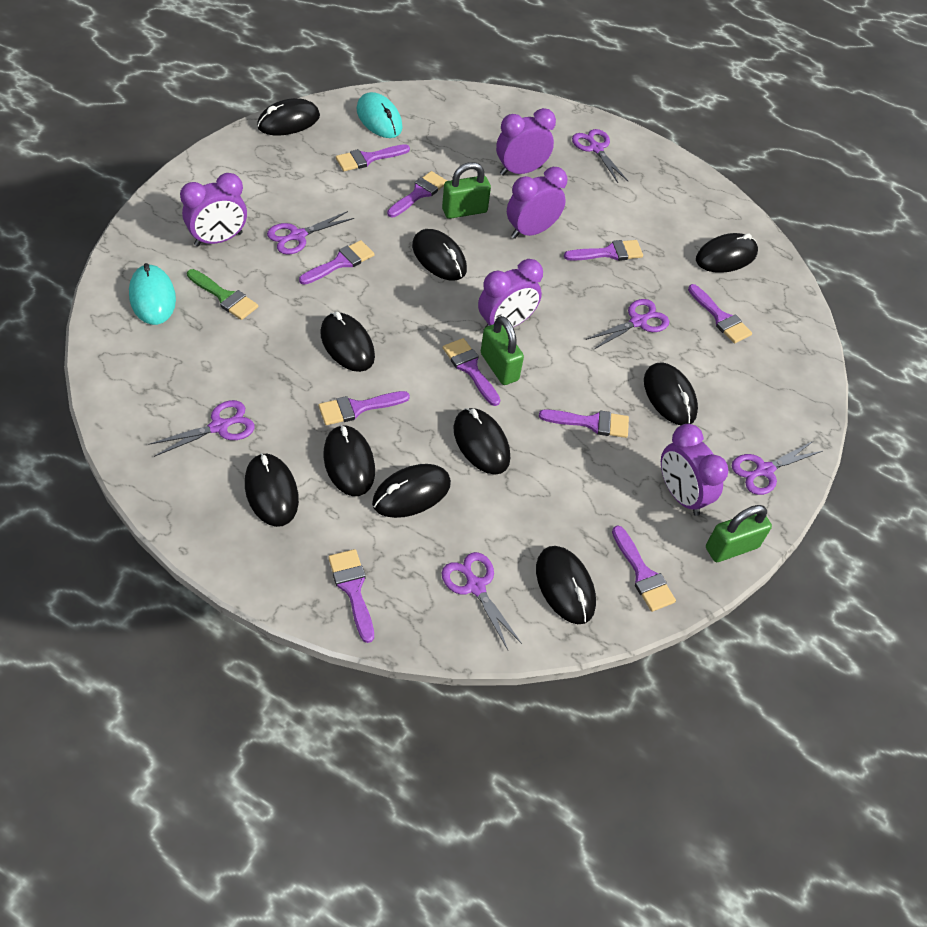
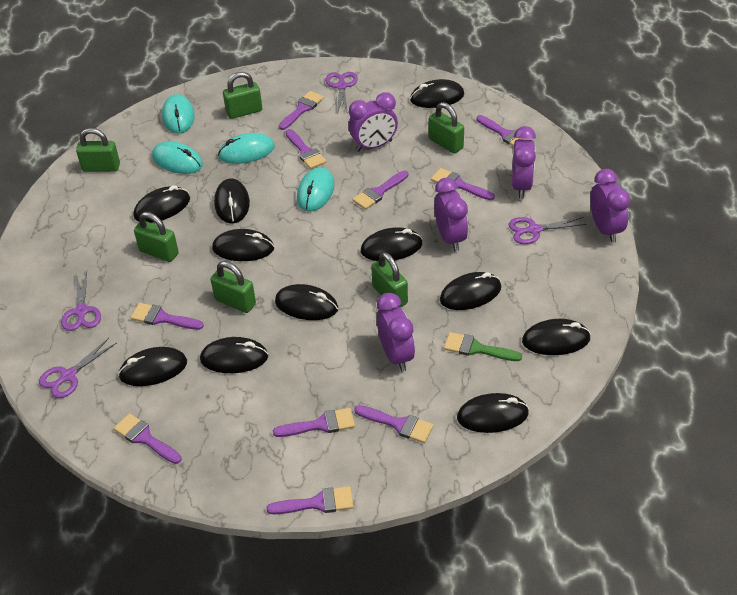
black mouse: [245,453,299,527] [257,98,320,135] [320,312,375,372] [323,425,375,496] [372,464,451,518] [412,229,467,281] [453,408,510,475] [536,546,596,624] [644,362,698,425] [696,233,758,273] = 10 -> [118,347,187,386] [134,185,190,223] [200,337,268,373] [212,229,274,261] [214,178,250,224] [275,284,338,320] [361,227,422,261] [410,79,464,108] [440,272,501,310] [457,393,529,433] [522,319,591,355] = 11
green padlock: [442,162,491,219] [481,316,524,385] [706,505,772,562] = 3 -> [76,128,120,172] [134,212,179,262] [211,261,256,313] [223,72,262,119] [371,252,408,307] [429,102,464,154] = 6
purple scissors: [148,400,255,457] [267,211,354,255] [442,552,522,650] [572,129,628,183] [586,299,669,349] [732,441,823,495] = 6 -> [39,338,116,398] [61,271,101,331] [325,72,358,114] [509,217,587,244] = 4
turquoise mouse: [129,263,176,325] [357,92,403,138] = 2 -> [152,141,203,174] [162,94,195,134] [218,133,275,164] [297,167,335,212] = 4

